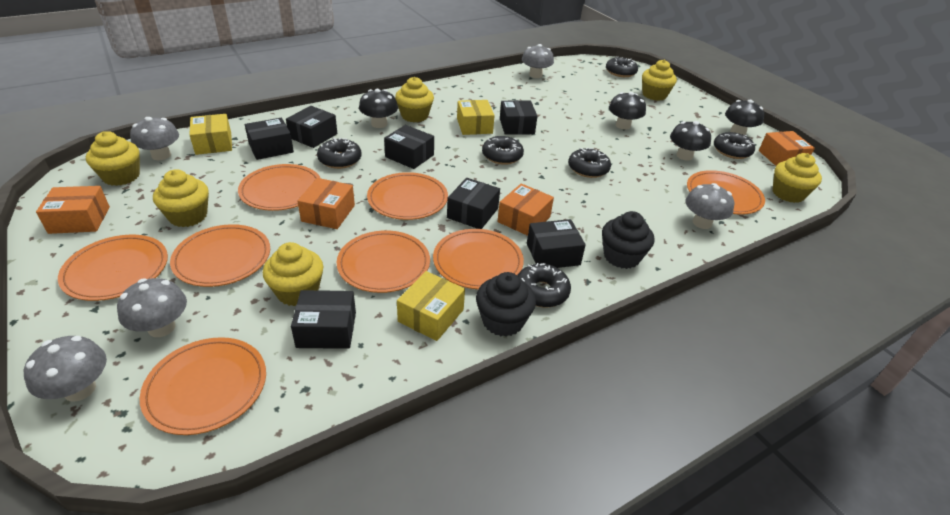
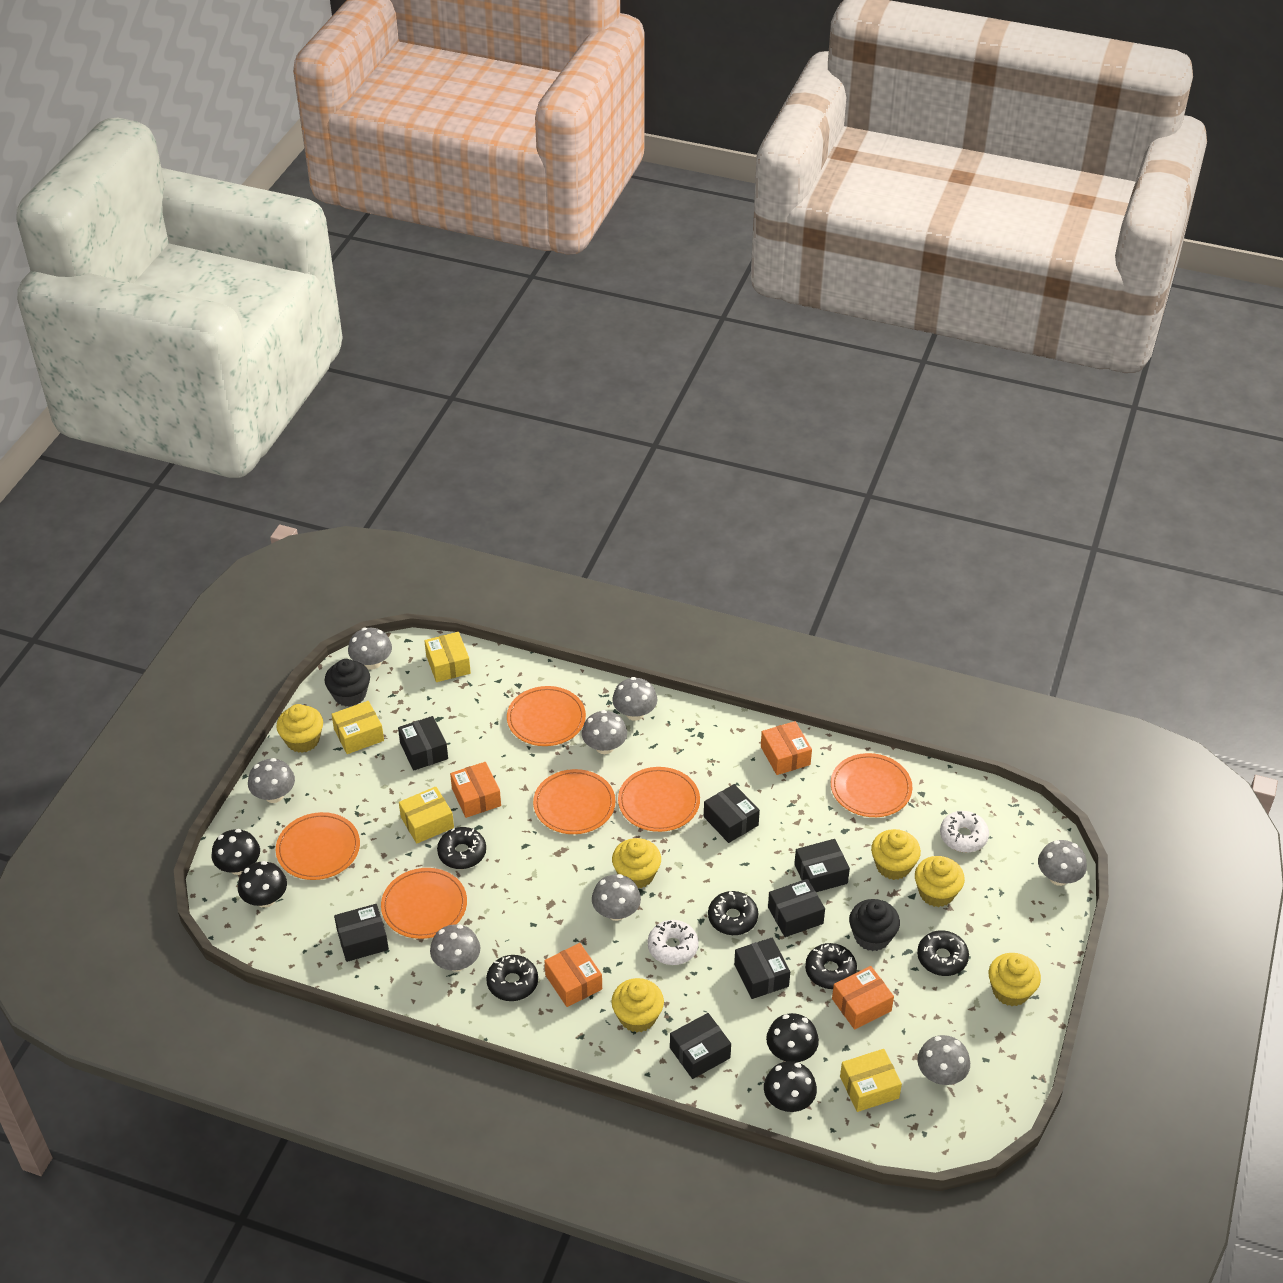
black donut: [317,138,362,169] [482,136,524,165] [517,263,571,307] [568,147,611,178] [606,56,638,77] [714,132,755,159] = 6 -> [437,827,486,869] [486,955,538,1001] [708,891,758,935] [805,943,857,989] [917,930,969,976] = 5
grey mushroom: [24,336,107,402] [117,278,187,337] [130,117,179,160] [522,44,554,78] [685,183,734,229] = 5 -> [248,758,295,803] [348,627,392,670] [430,924,480,972] [582,710,627,754] [592,874,641,921] [612,677,657,721] [917,1035,970,1085] [1038,840,1087,886] = 8
orange plate: [58,234,168,301] [139,337,266,435] [170,224,270,287] [238,164,320,211] [336,230,430,293] [367,172,448,220] [433,229,524,289] [687,170,765,215] = 8 -> [276,812,360,880] [381,868,467,939] [507,686,586,746] [533,769,615,834] [618,767,700,832] [831,753,912,817] = 6
white donut: none = 0 -> [648,920,699,965] [940,811,989,852] = 2
yellow box: [189,114,232,155] [397,271,465,341] [457,100,495,135] = 3 -> [331,701,384,754] [399,787,454,844] [424,632,471,682] [840,1049,902,1112] = 4

